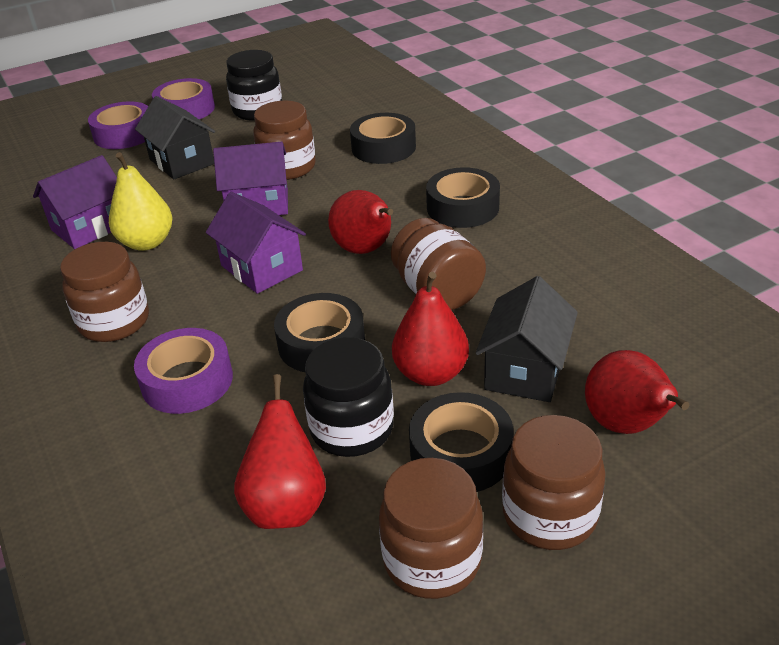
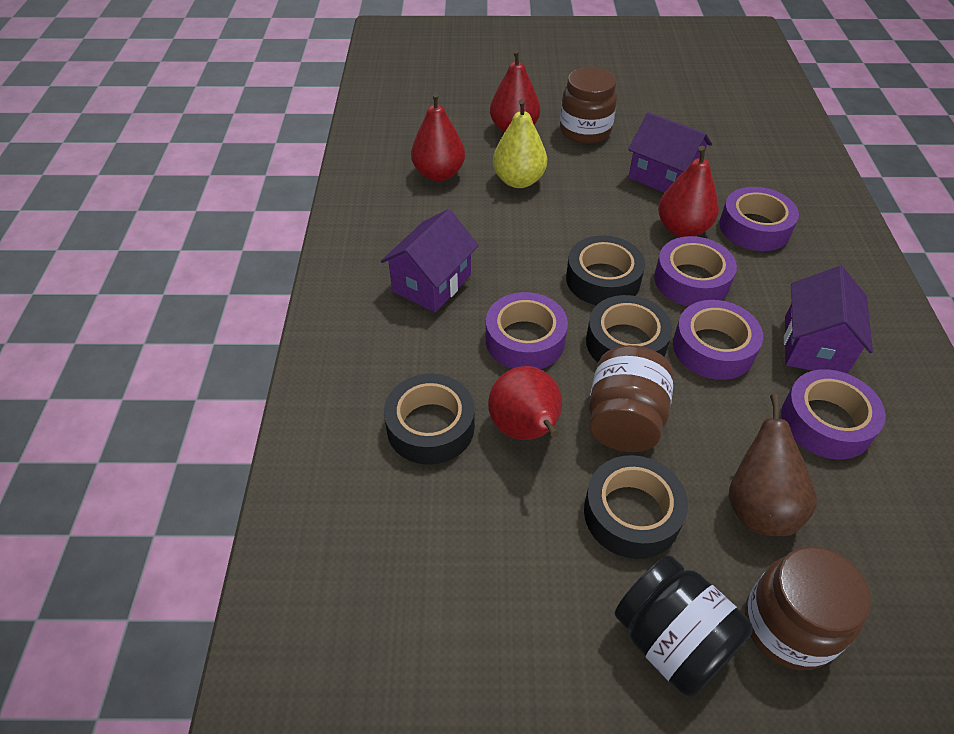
black house: [135,96,215,179] [475,276,578,402] = 2 -> none = 0
black jar: [226,50,282,120] [303,337,394,457] = 2 -> [615,555,753,696] = 1
brown jar: [60,242,149,342] [253,100,316,180] [379,458,483,599] [391,218,486,310] [502,415,606,550] = 5 -> [560,67,617,144] [589,345,674,452] [745,546,871,670] = 3
brown pear: none = 0 -> [728,394,817,536] = 1
purple tape: [88,101,148,149] [134,328,233,414] [152,78,215,119] = 3 -> [486,292,568,369] [654,236,737,306] [673,300,763,380] [719,187,799,251] [781,369,886,459] = 5

